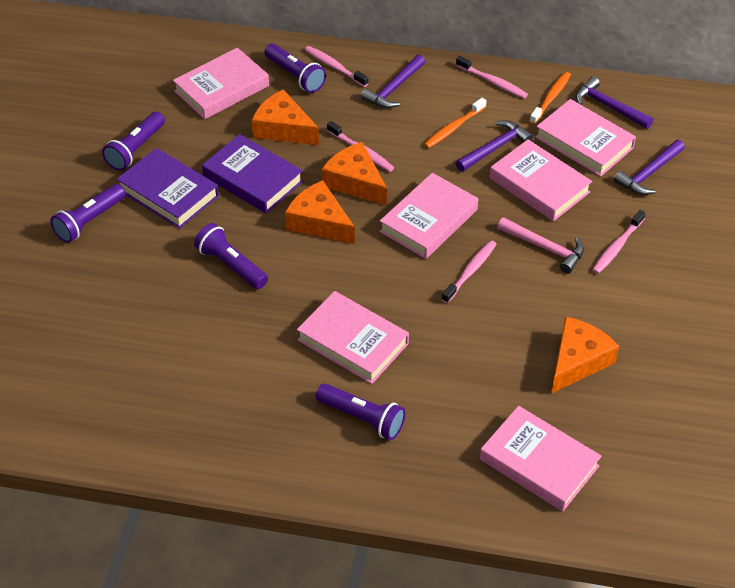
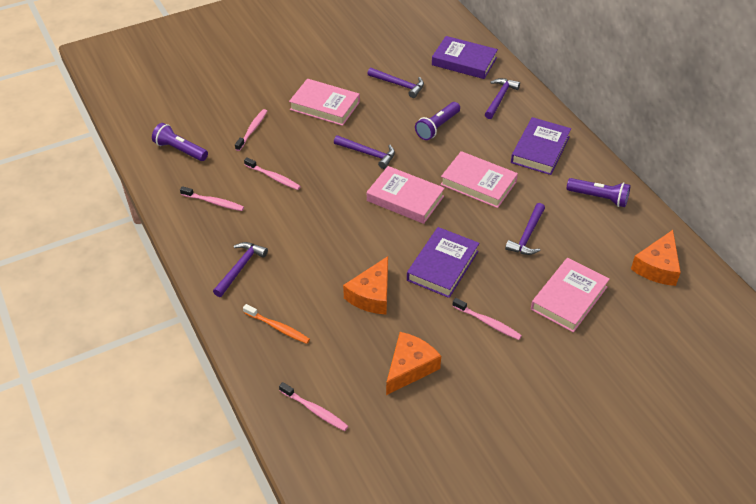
orange cheese: [252,90,319,145] [285,180,355,244] [322,142,387,206] [551,316,619,394] = 4 -> [343,256,388,315] [386,332,441,395] [631,230,681,286] = 3
orange toothbrush: [424,98,487,148] [529,72,571,125] = 2 -> [243,304,310,344] = 1
pink book: [173,48,269,119] [297,291,409,384] [379,173,478,259] [480,406,602,511] [490,139,592,221] [535,99,636,177] = 6 -> [289,79,360,126] [367,166,445,224] [440,151,518,208] [531,258,610,333] = 4
pink hammer: [497,217,584,273] = 1 -> none = 0
purple book: [116,148,219,229] [202,134,303,214] = 2 -> [407,227,479,298] [432,36,498,79] [511,117,571,175] = 3
purple flashlight: [50,184,126,243] [102,112,165,171] [194,223,268,289] [264,43,326,93] [316,383,406,440] = 5 -> [152,123,208,161] [415,102,460,140] [567,178,630,207] = 3
purple hammer: [361,55,425,108] [456,120,533,172] [576,76,653,129] [614,140,685,195] = 4 -> [213,242,268,297] [334,135,395,169] [367,68,424,98] [485,78,520,119] [505,203,545,255] = 5

